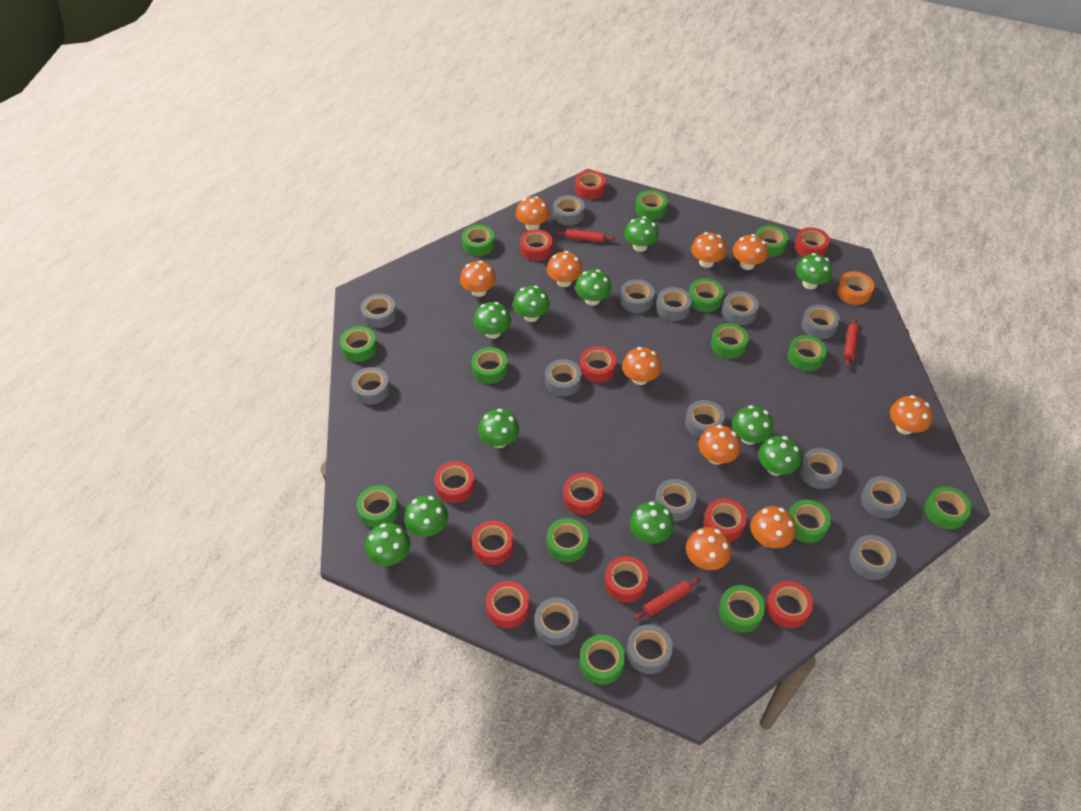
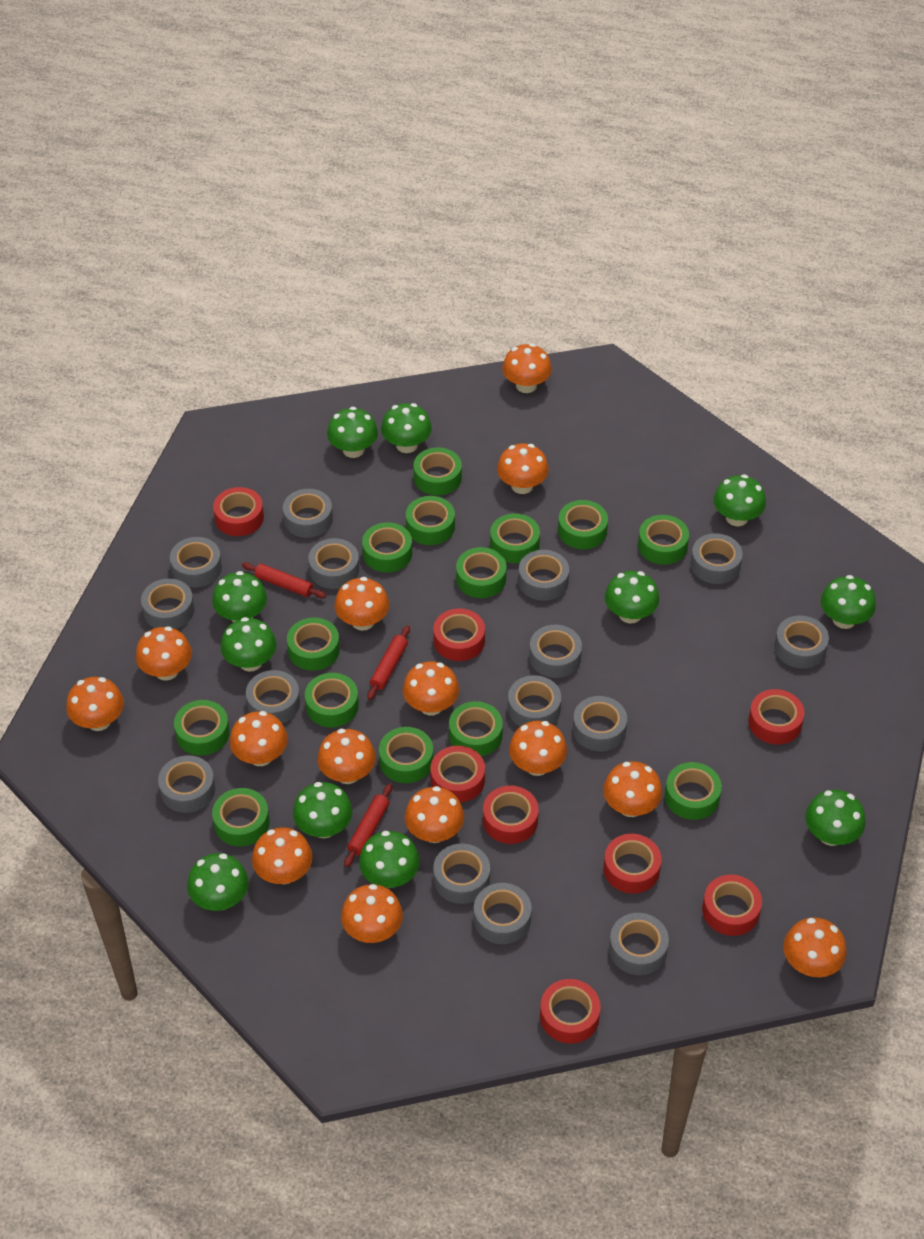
orange mushroom: [460,261,496,297] [516,196,550,230] [547,251,582,287] [622,347,661,385] [686,527,731,570] [691,232,727,268] [699,425,740,465] [732,234,768,270] [751,506,795,548] [890,395,933,435] = 10 -> [66,677,124,731] [136,626,192,681] [230,711,288,766] [252,828,313,884] [317,729,376,784] [334,577,389,631] [341,884,403,943] [403,661,459,716] [405,786,464,843] [497,443,549,494] [502,344,552,393] [509,721,567,776] [603,761,662,817] [783,918,847,977] = 14
orange tape: [837,271,874,305] = 1 -> none = 0
red tape: [434,461,475,503] [472,521,514,565] [486,581,530,628] [520,229,552,261] [563,473,604,515] [575,170,606,200] [580,346,616,383] [605,556,648,602] [703,498,747,542] [766,581,813,628] [794,227,830,257] = 11 -> [213,487,264,536] [430,746,485,803] [433,608,485,661] [483,786,539,844] [540,979,601,1044] [603,834,661,894] [702,875,762,936] [748,689,805,744] = 8

